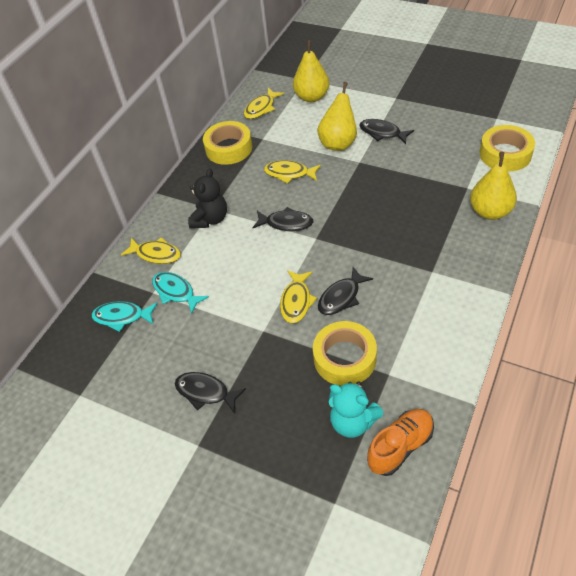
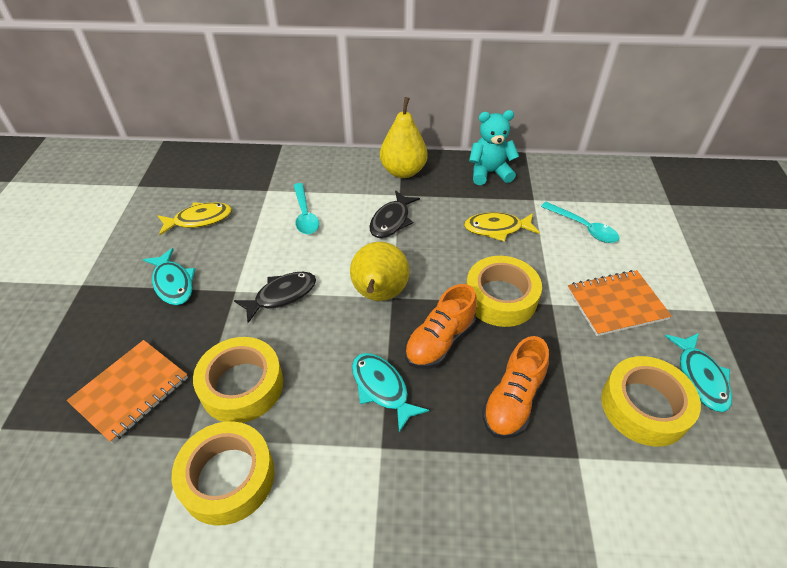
black fish: [175,372,246,413] [253,207,314,231] [318,267,373,315] [359,119,414,144] = 4 -> [234,272,316,323] [370,190,420,238] = 2
black teddy bear: [188,168,227,228] = 1 -> none = 0
orange notebook: none = 0 -> [67,340,188,443] [567,270,672,336] = 2
orange shoe: [367,409,434,476] = 1 -> [405,284,477,369] [482,336,549,439] = 2
turquoise fish: [91,301,158,332] [152,272,209,314] = 2 -> [143,248,195,305] [352,353,429,432] [665,333,732,412] = 3
turquoise spoon: none = 0 -> [293,183,319,234] [541,202,619,243] = 2
yellow fish: [121,237,181,264] [244,88,284,119] [264,160,321,184] [280,270,317,323] = 4 -> [157,202,232,235] [464,212,540,242] = 2
yellow pear: [293,40,329,102] [317,82,357,151] [470,152,517,220] = 3 -> [350,242,409,301] [380,97,428,178] = 2
yellow tape: [203,121,252,165] [313,321,377,386] [480,125,535,172] = 3 -> [171,421,275,526] [193,337,283,423] [466,256,542,327] [601,356,701,447] = 4

